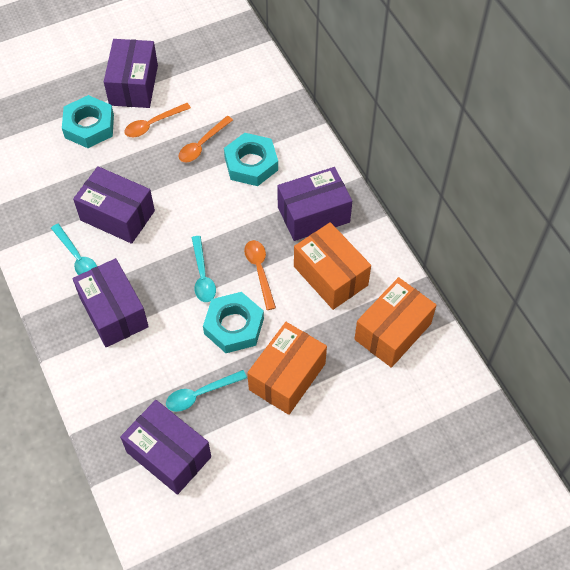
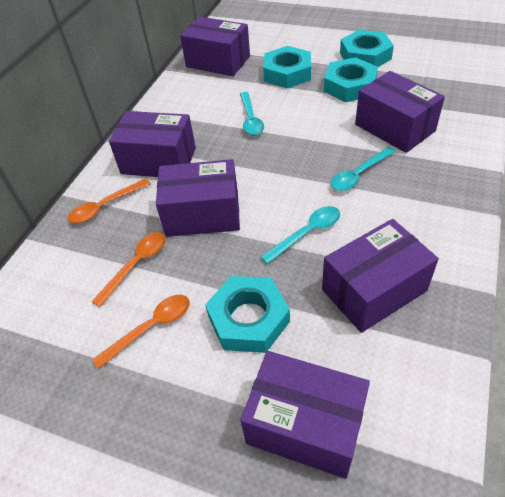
orange box: [247,322,327,415] [294,222,371,310] [355,277,436,368] = 3 -> none = 0
purple box: [72,258,149,347] [73,166,155,244] [104,39,158,108] [120,400,211,495] [277,167,352,241] = 5 -> [109,111,196,177] [156,159,240,237] [180,17,250,76] [241,351,370,479] [322,219,439,333] [355,71,445,153] = 6
turquoise nut: [62,95,114,148] [203,292,264,353] [224,133,278,186] = 3 -> [205,276,290,353] [263,46,311,88] [324,57,378,102] [340,30,394,67] = 4

